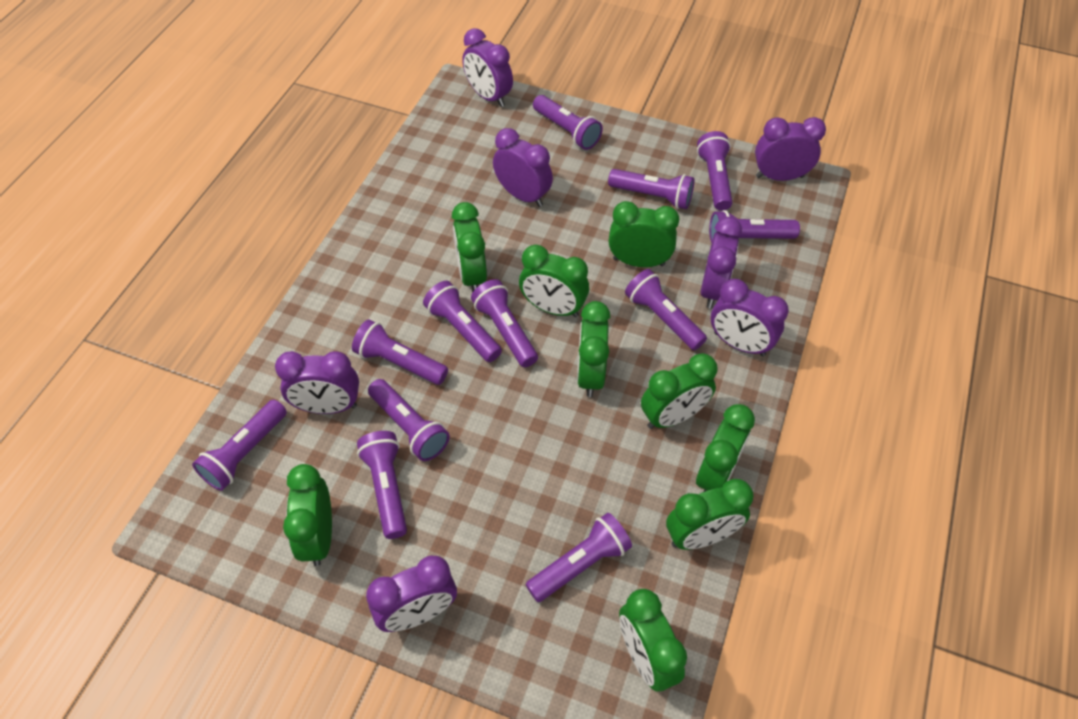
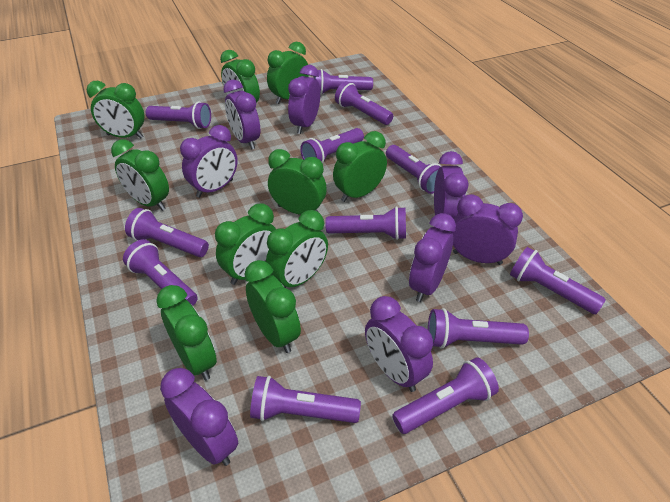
green clock: [283,464,332,566] [452,202,487,291] [519,245,589,317] [577,301,610,397] [609,201,679,267] [619,589,687,691] [641,353,717,429] [666,479,753,550] [696,404,755,492] = 9 -> [87,81,144,139] [111,139,169,211] [156,285,217,381] [215,203,276,285] [220,50,260,103] [244,260,301,353] [266,210,328,288] [267,42,309,104] [268,149,327,215] [333,131,387,202] = 10
purple clock: [275,351,359,414] [366,556,457,632] [462,28,513,107] [493,128,553,207] [701,217,742,308] [711,279,789,356] [755,117,826,181] = 7 -> [160,368,238,466] [180,125,238,198] [223,80,260,150] [288,65,320,134] [365,296,433,392] [409,213,456,302] [434,151,469,219] [451,194,523,265] = 8

